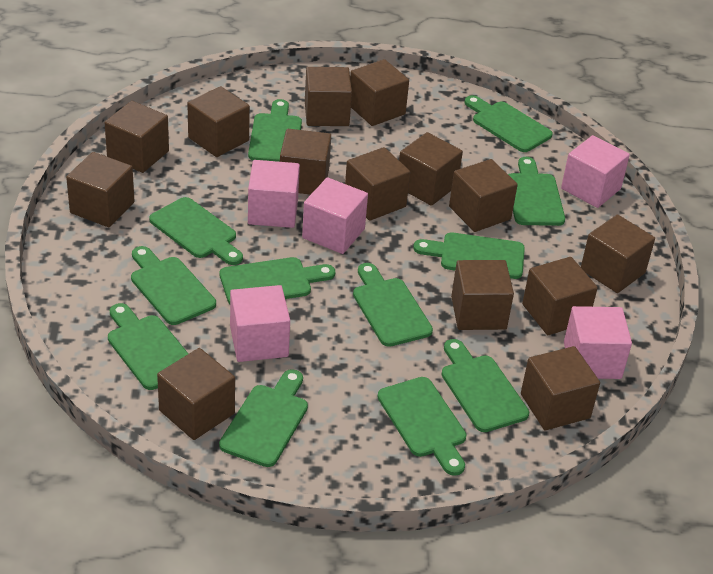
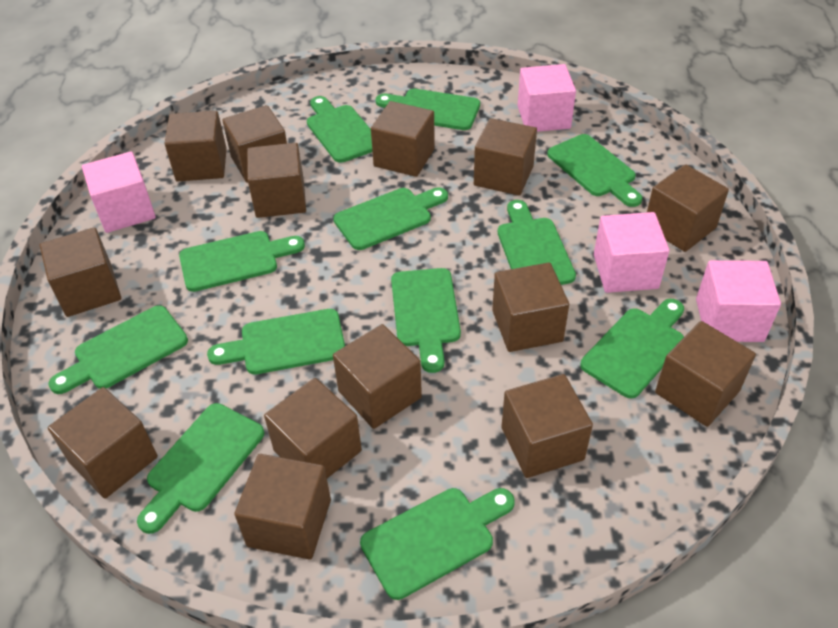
pink cube: [230,285,290,362] [248,160,300,228] [302,177,368,254] [561,135,630,208] [564,306,632,379] = 5 -> [82,151,156,233] [518,64,576,132] [594,212,669,293] [696,260,781,342] = 4

